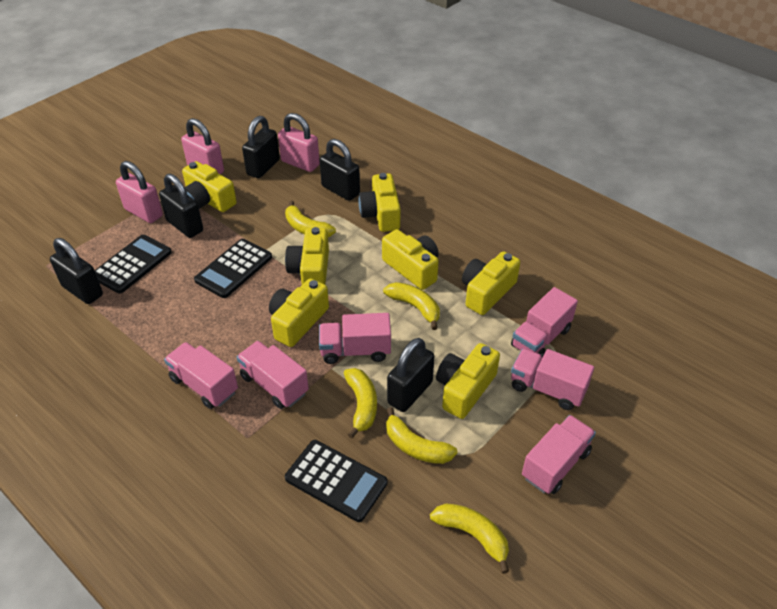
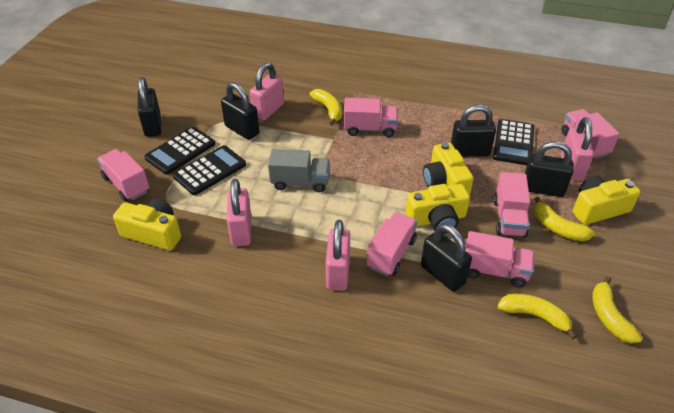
grey truck: none = 0 -> [268,149,330,192] = 1
pink padlock: [116,161,163,223] [181,118,224,174] [278,113,320,172] = 3 -> [227,179,251,246] [250,63,284,121] [326,220,350,290] [561,117,594,180] = 4
yellow banana: [285,201,336,237] [344,368,377,438] [383,282,440,330] [386,407,457,464] [430,503,509,574] = 5 -> [310,89,342,126] [498,294,577,339] [534,197,595,241] [592,276,642,344] = 4
yellow camera: [182,161,237,212] [269,278,329,347] [285,227,329,285] [358,173,401,232] [382,229,439,290] [436,343,500,419] [462,251,520,315] = 7 -> [113,199,181,251] [405,184,470,234] [423,142,474,195] [572,176,641,225] = 4

